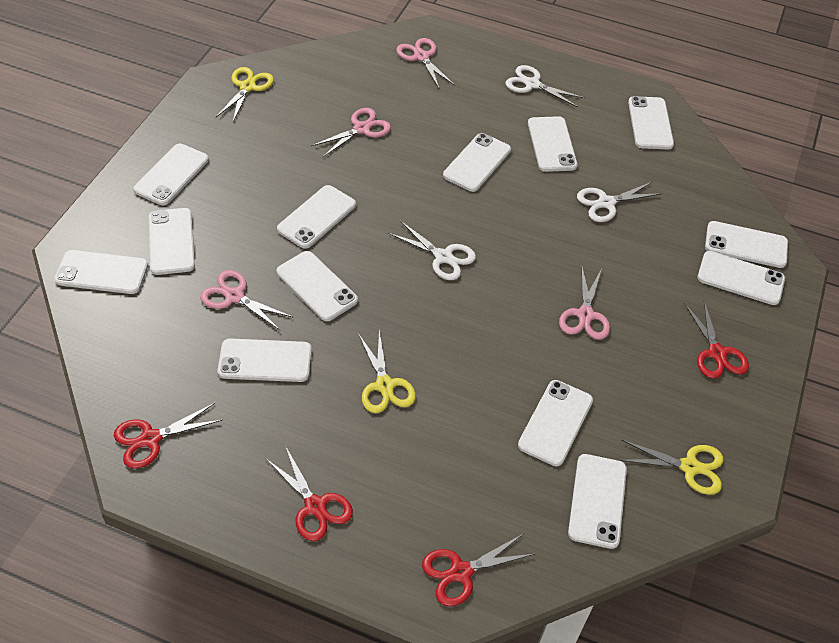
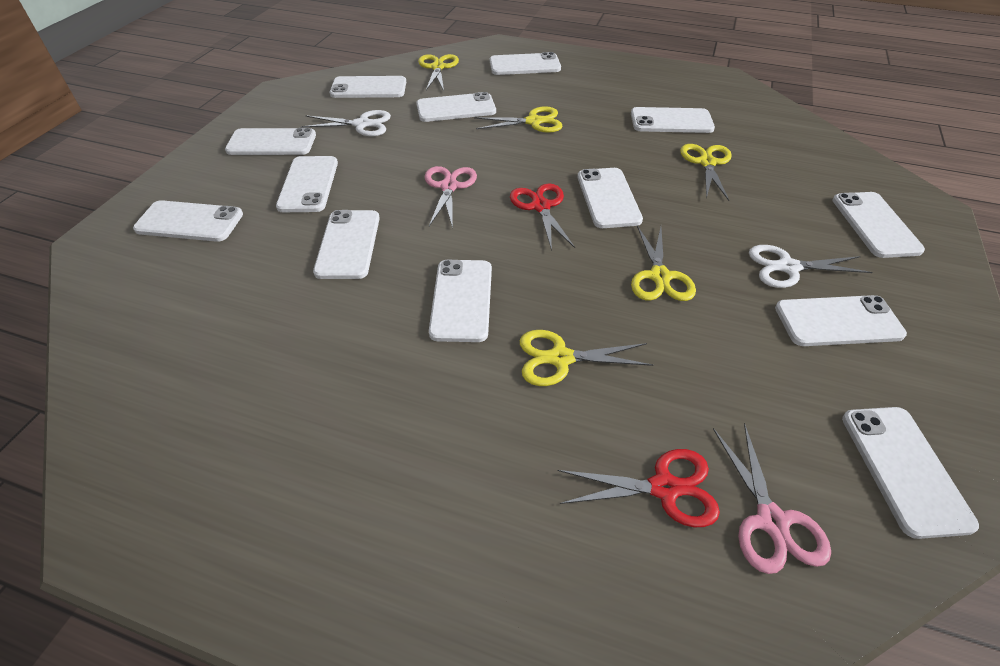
pink scissors: [200,270,294,331] [311,108,391,157] [396,38,455,88] [559,267,610,340] = 4 -> [424,166,477,229] [713,423,831,574] = 2
red scissors: [114,403,222,469] [265,447,353,541] [422,533,535,606] [684,300,749,379] = 4 -> [510,183,575,251] [558,449,720,527] = 2
white scissors: [388,221,476,280] [506,65,585,107] [577,182,663,222] = 3 -> [301,110,391,136] [749,245,872,288] = 2
yellow scissors: [216,67,274,122] [358,330,416,413] [618,440,723,495] = 3 -> [418,54,459,91] [474,106,563,133] [520,330,653,386] [631,225,696,301] [680,144,732,201] = 5

